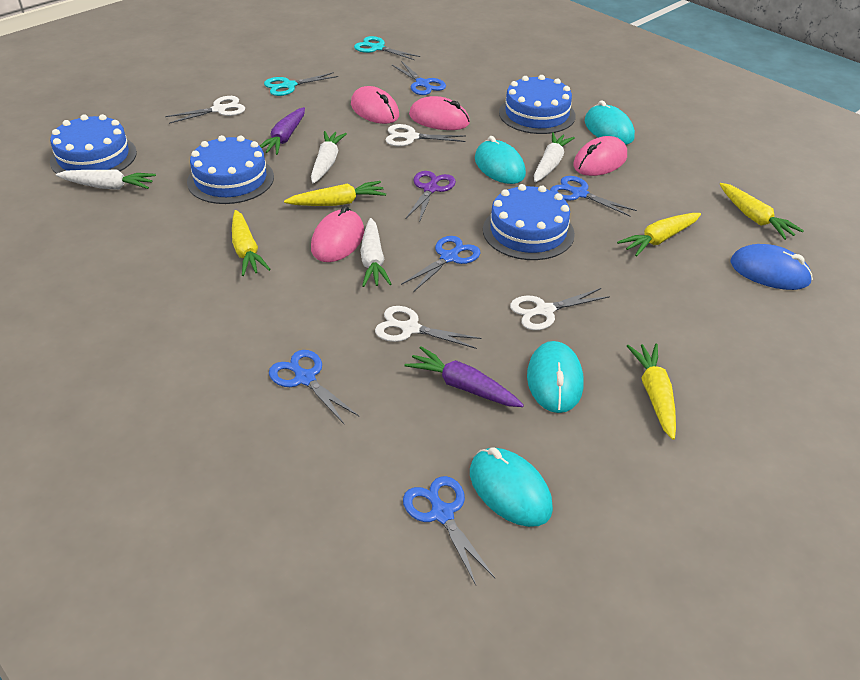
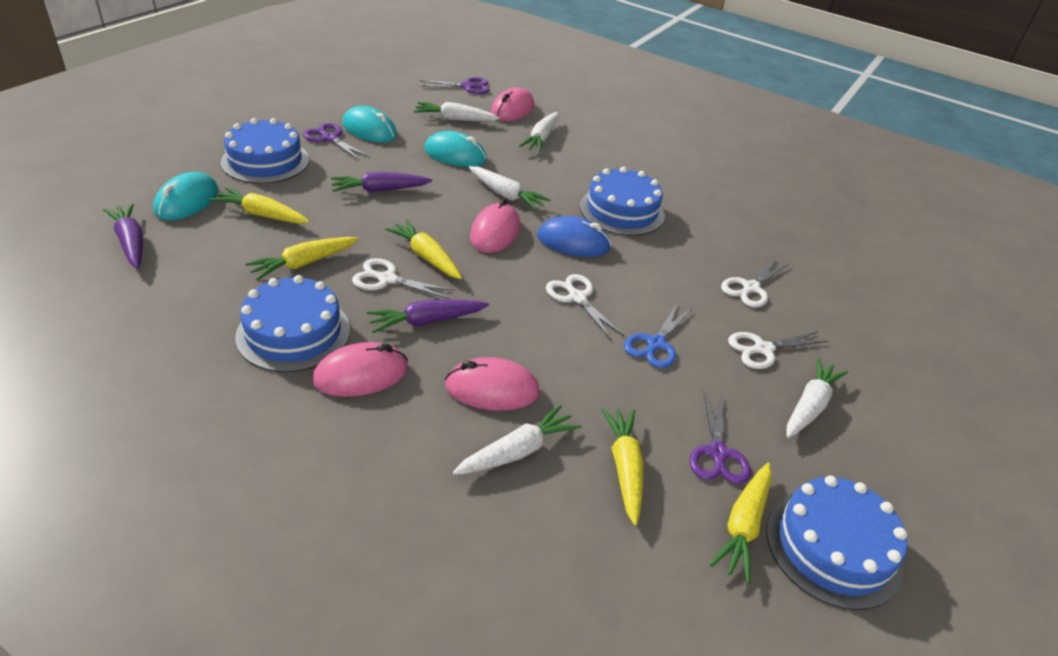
blue scissors: [269,350,359,424] [392,61,446,95] [401,236,480,292] [403,476,495,585] [550,176,637,216] = 5 -> [624,304,692,368] = 1
purple carrot: [260,107,305,155] [404,346,524,407] = 2 -> [103,203,143,269] [331,171,432,192] [367,299,489,333] = 3
purple scissors: [406,171,456,223] = 1 -> [303,123,370,161] [420,77,489,94] [690,392,751,485] = 3
turquoise mouse: [470,447,553,527] [475,136,526,184] [527,341,584,413] [585,100,635,145] = 4 -> [153,172,218,220] [343,106,397,142] [424,131,487,167] = 3
turquoise scissors: [264,72,338,96] [354,36,420,60] = 2 -> none = 0
white carrot: [56,170,156,190] [311,131,347,184] [360,218,391,287] [534,132,575,182] = 4 -> [414,102,500,121] [453,404,582,475] [469,166,550,210] [519,112,559,152] [786,357,848,438] = 5

